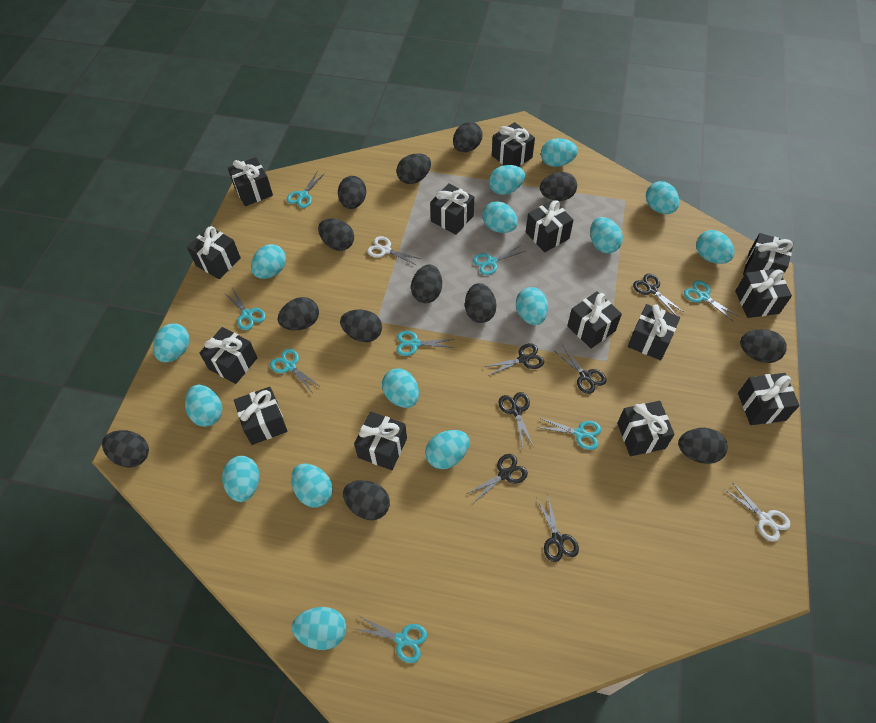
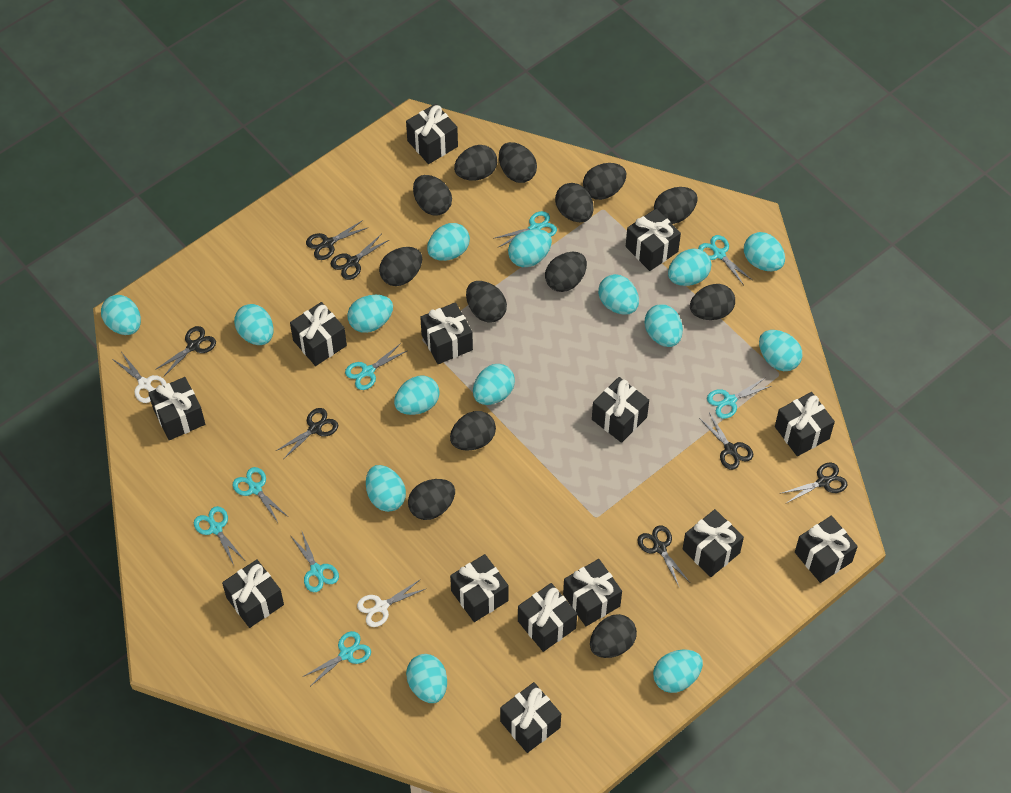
black scissors: [466,454,528,502] [484,343,544,376] [498,392,534,447] [537,496,579,562] [555,345,606,394] [633,274,684,315] = 6 -> [155,326,216,377] [276,408,338,459] [306,220,369,260] [331,235,389,280] [637,525,689,588] [699,413,753,470] [779,463,847,504] = 7

